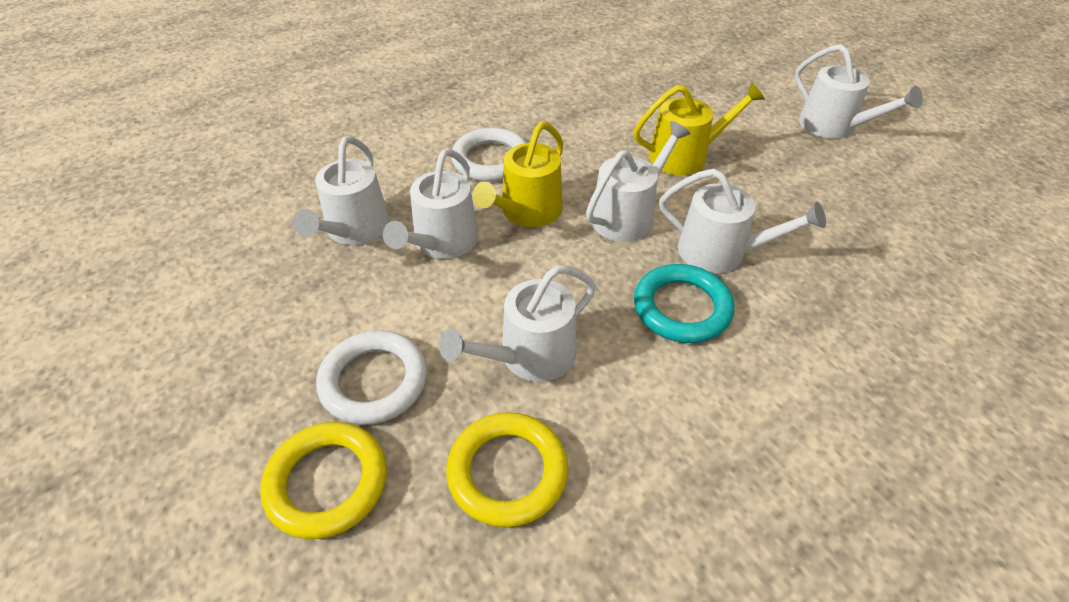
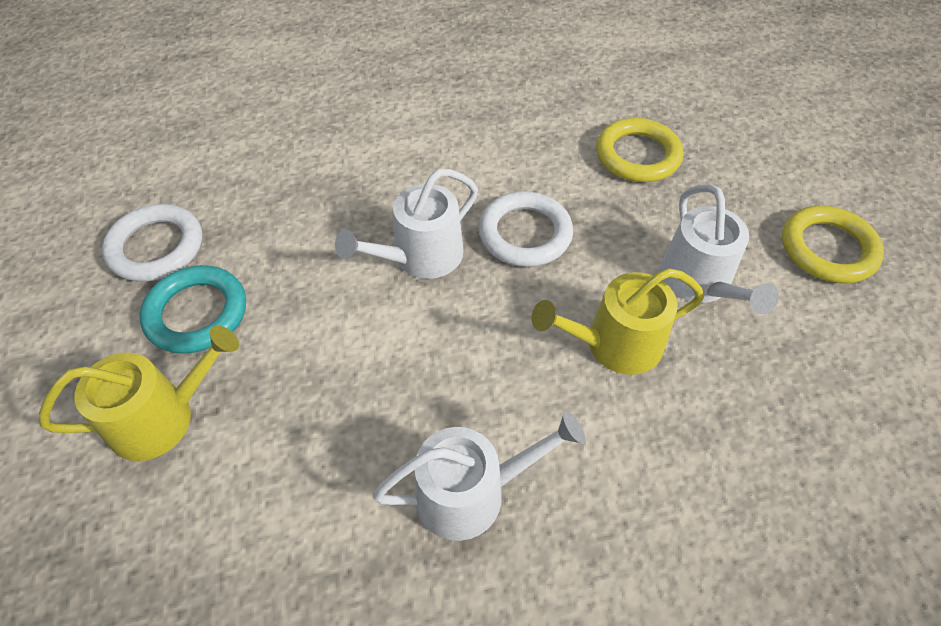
white watering can: [293,136,390,245] [383,149,479,259] [439,266,596,382] [586,121,691,242] [659,168,826,273] [795,44,923,139] = 6 -> [335,169,478,279] [373,411,585,541] [660,184,779,314] = 3

